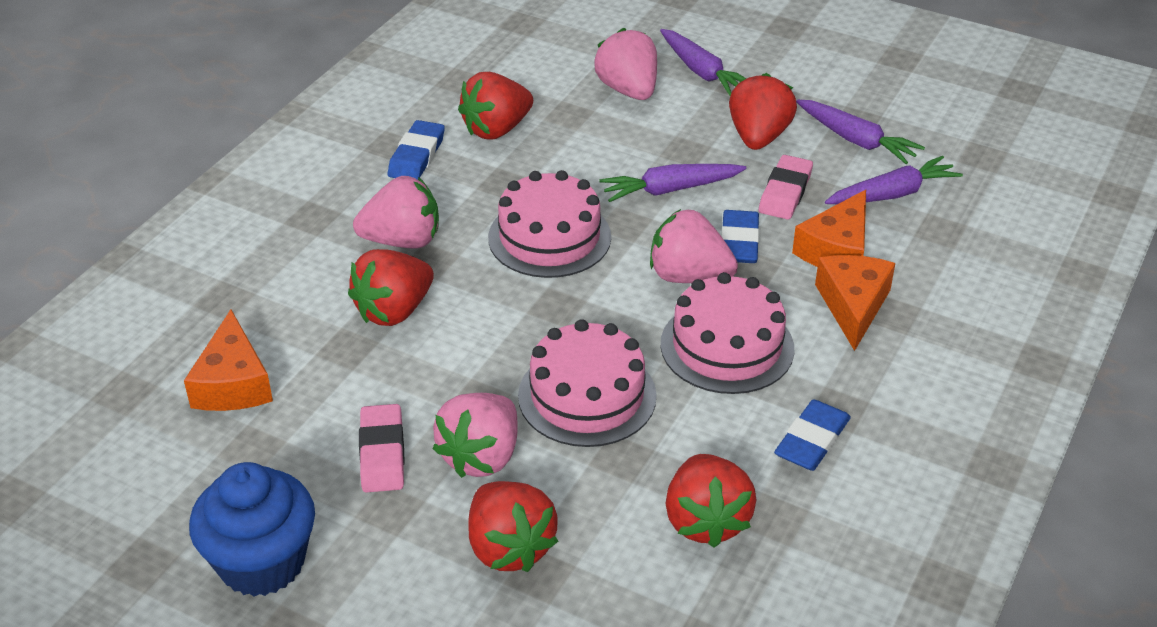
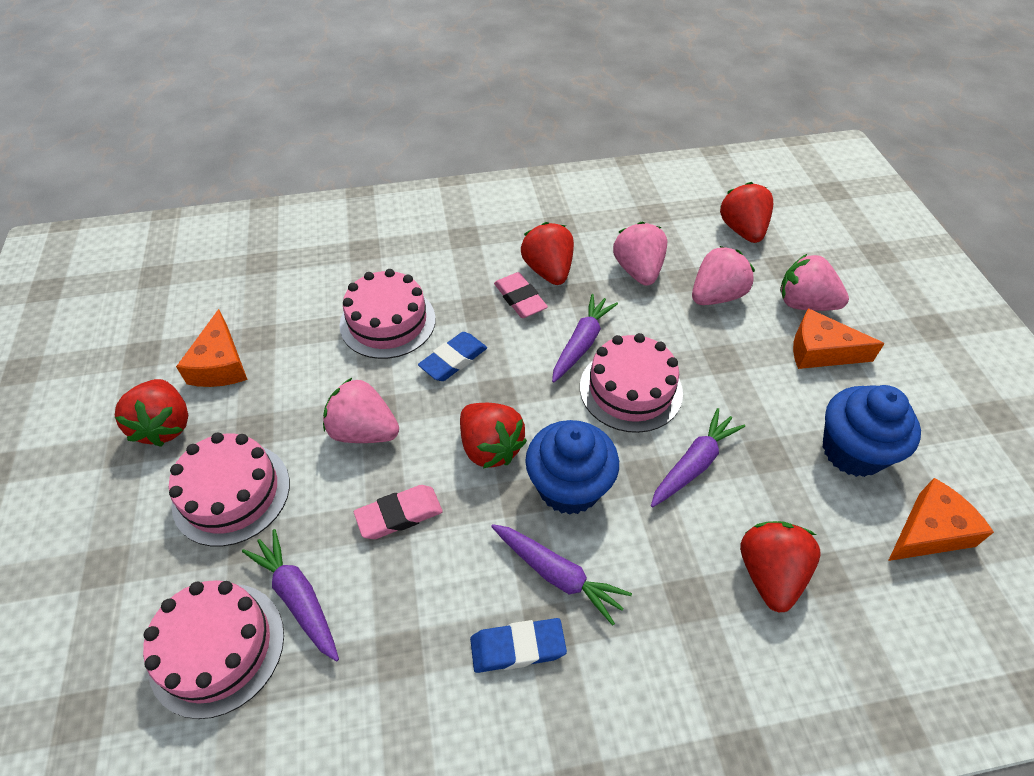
blue cupcake: [189,462,315,597] = 1 -> [525,420,619,515] [823,385,921,477] = 2
blue eraser: [388,120,445,180] [721,210,760,263] [774,399,851,471] = 3 -> [418,332,487,381] [470,618,567,673] = 2
pink cake: [488,170,611,278] [518,319,657,447] [661,272,794,394] = 3 -> [143,580,284,719] [169,433,290,547] [340,269,436,359] [580,333,683,433] = 4

